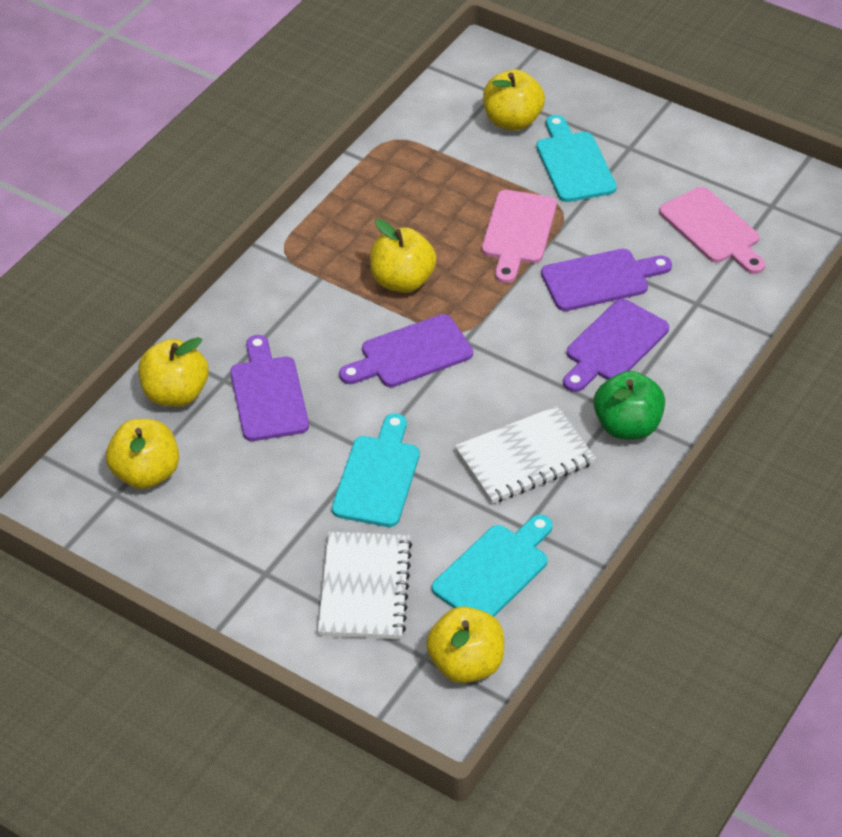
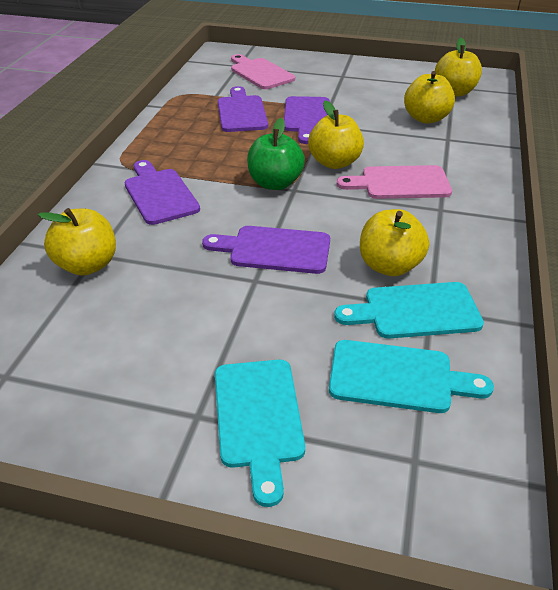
white notebook: [318,532,412,639] [455,406,596,504] = 2 -> none = 0

